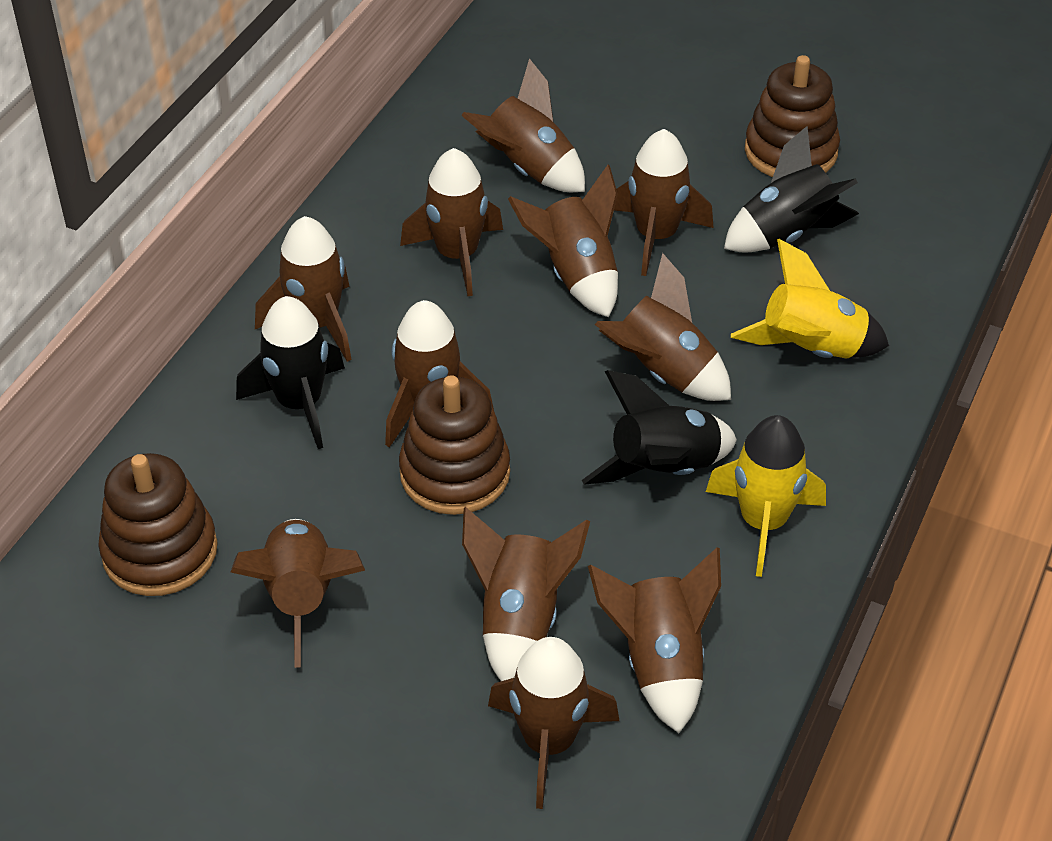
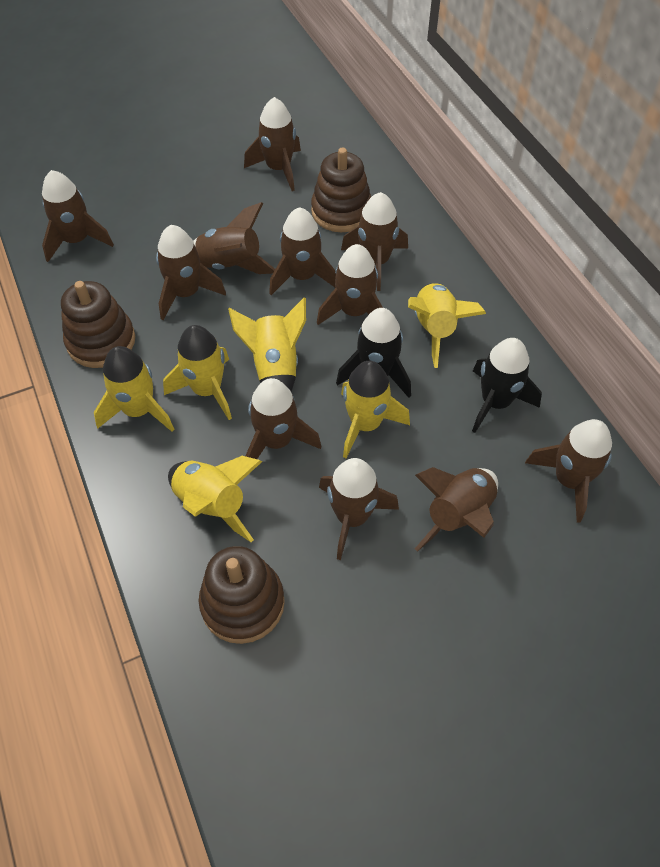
black rocket: [236,296,345,449] [582,370,737,485] [724,126,859,253] = 3 -> [336,308,411,398] [472,338,542,433] = 2
yellow rocket: [706,415,826,577] [731,239,889,358] = 2 -> [94,346,174,432] [163,325,232,420] [168,456,262,542] [228,298,306,391] [341,361,410,458] [408,283,486,368] = 6

